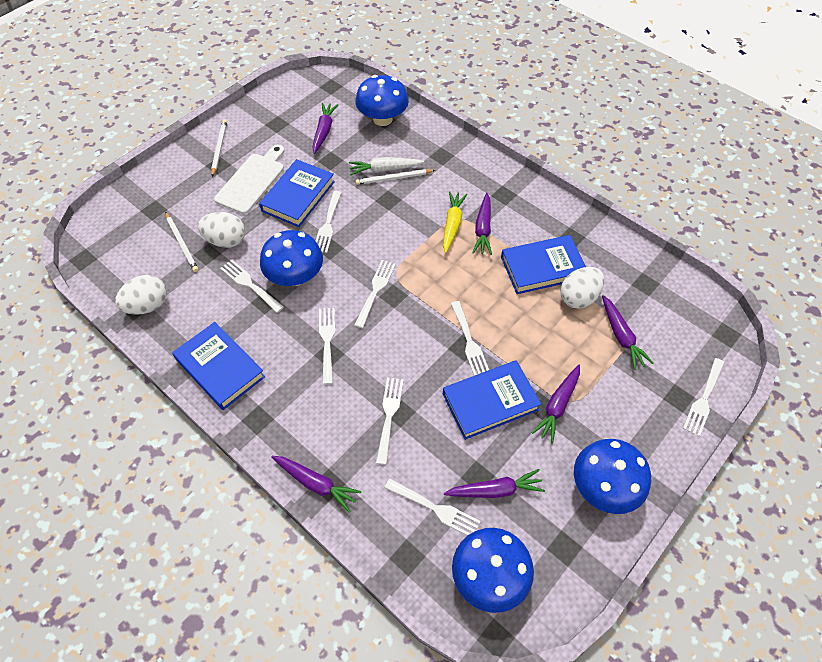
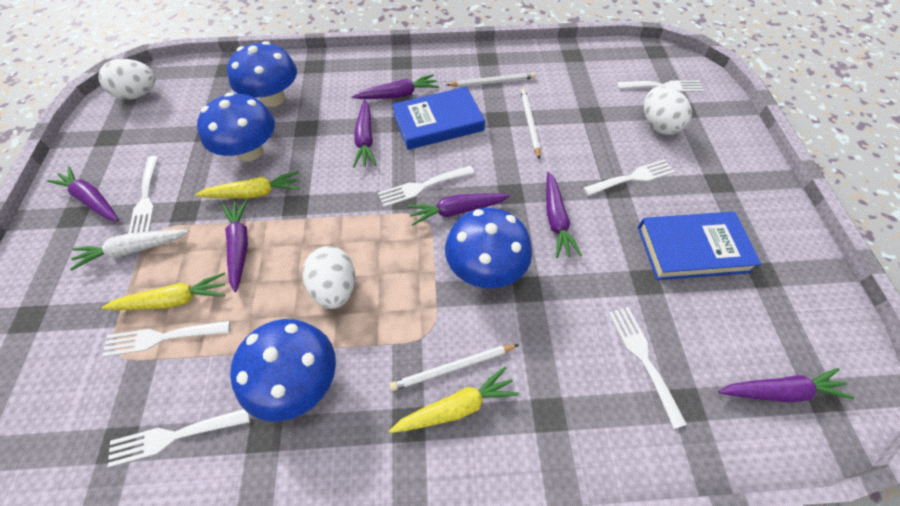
blue book: [172,322,265,410] [259,159,335,227] [443,360,541,440] [501,235,586,294] = 4 -> [392,87,485,150] [638,212,762,280] = 2
purple carrot: [271,456,362,513] [312,103,338,154] [444,469,545,498] [472,193,492,255] [532,364,580,443] [602,295,654,370] = 6 -> [47,166,119,221] [222,199,248,292] [352,74,439,99] [353,99,376,168] [407,193,510,226] [546,172,582,258] [718,368,855,402] = 7
white cutting board: [214,145,284,214] = 1 -> none = 0
white fork: [220,260,284,313] [316,191,342,253] [319,308,335,384] [354,260,396,328] [376,378,404,465] [385,479,481,536] [451,301,489,376] [683,358,725,437] = 8 -> [102,321,230,357] [108,409,250,467] [128,156,158,233] [378,166,474,207] [583,159,675,196] [609,307,687,429] [617,80,704,92] = 7
yellow carrot: [443,191,467,253] = 1 -> [102,273,225,310] [195,171,300,198] [389,366,519,433] = 3

